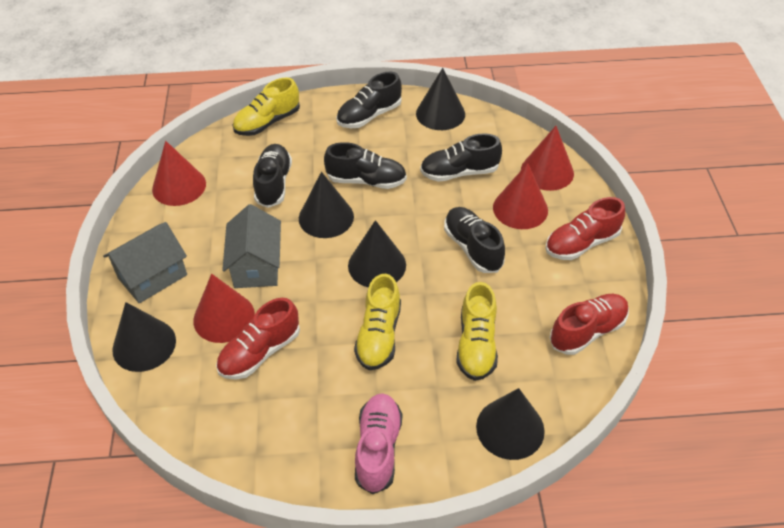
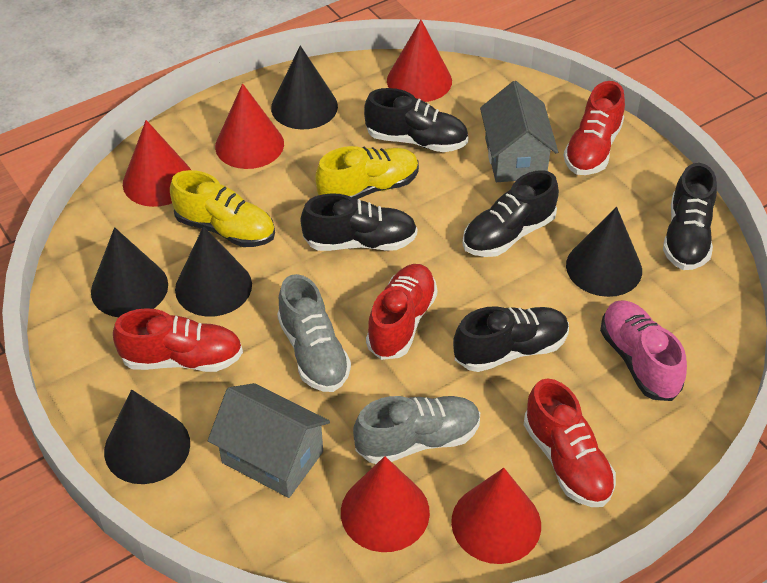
grey shoe: none = 0 -> [277,274,351,392] [353,396,480,464] = 2
red cone: [152,141,206,206] [193,274,255,343] [493,163,548,229] [521,126,574,191] = 4 -> [123,120,191,207] [215,83,284,169] [341,456,430,552] [387,20,452,102] [451,468,541,564] = 5
red shoe: [216,298,300,380] [545,197,625,260] [549,294,629,355] = 3 -> [113,308,243,372] [366,264,437,360] [524,378,616,507] [564,81,625,175] = 4
yellow shoe: [233,77,300,136] [354,274,401,370] [456,282,498,381] = 3 -> [170,170,275,247] [315,146,419,199] = 2

